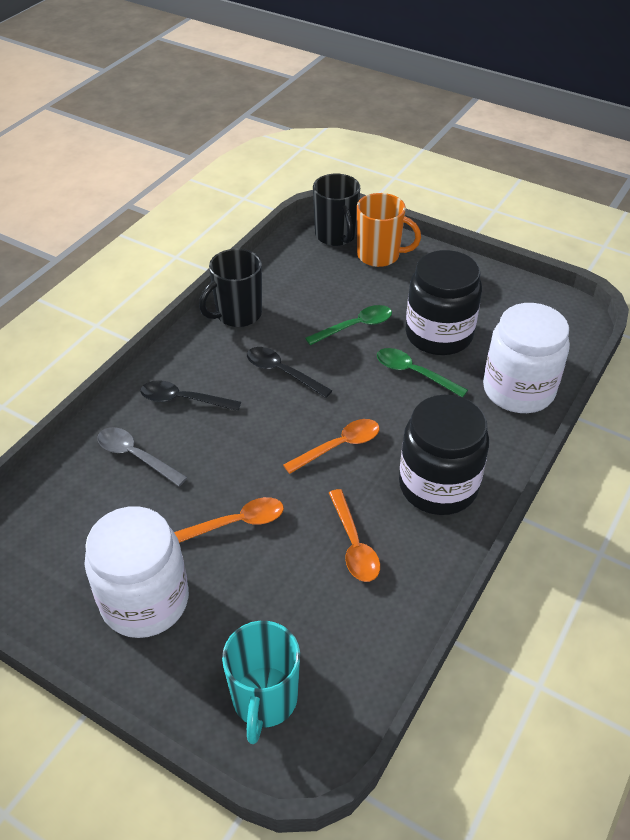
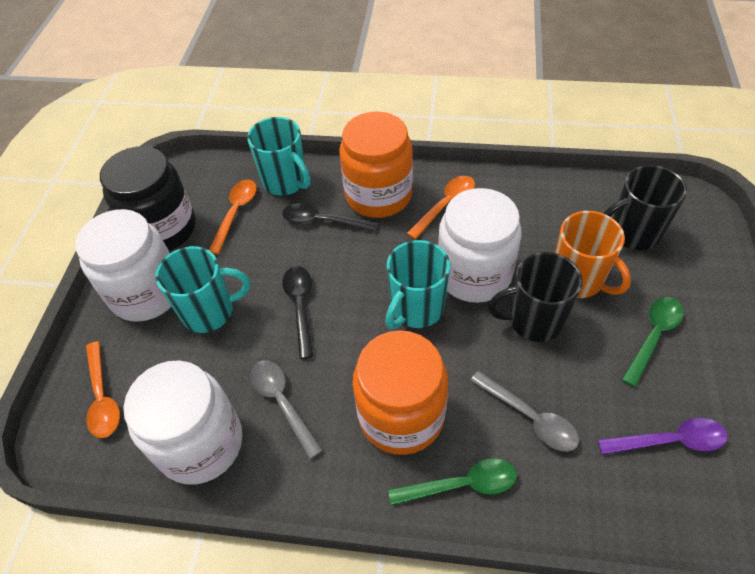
black jar: [399,395,489,515] [406,250,482,355] = 2 -> [100,146,196,251] = 1
grey spoon: [97,427,188,486] = 1 -> [250,360,323,459] [470,371,579,452] = 2
orange jar: none = 0 -> [340,112,413,218] [352,330,448,455] = 2
purple spoon: none = 0 -> [598,418,728,455] = 1
turquoise mug: [222,621,300,744] = 1 -> [155,246,250,333] [247,117,311,195] [385,240,450,330] = 3
white jar: [84,506,189,638] [483,303,570,413] = 2 -> [76,209,171,322] [123,361,242,484] [438,188,522,303] = 3

